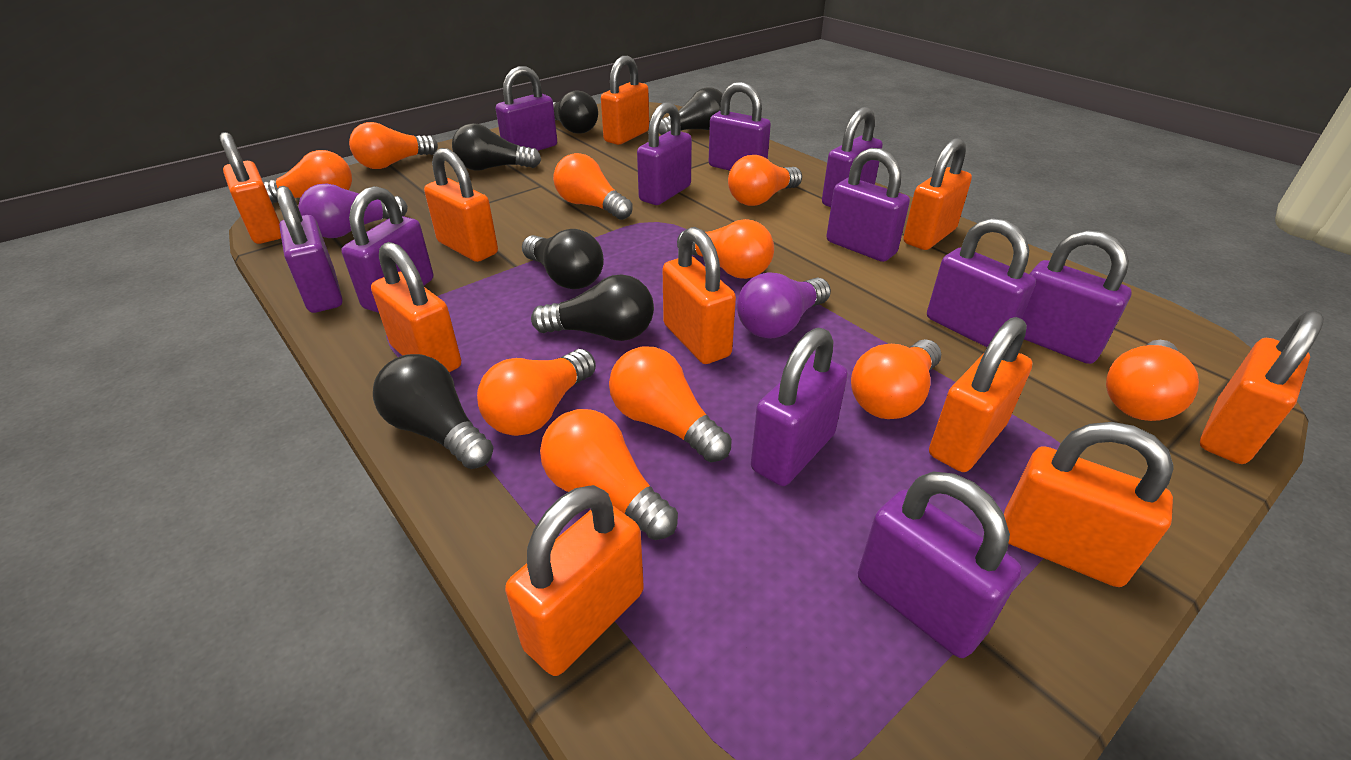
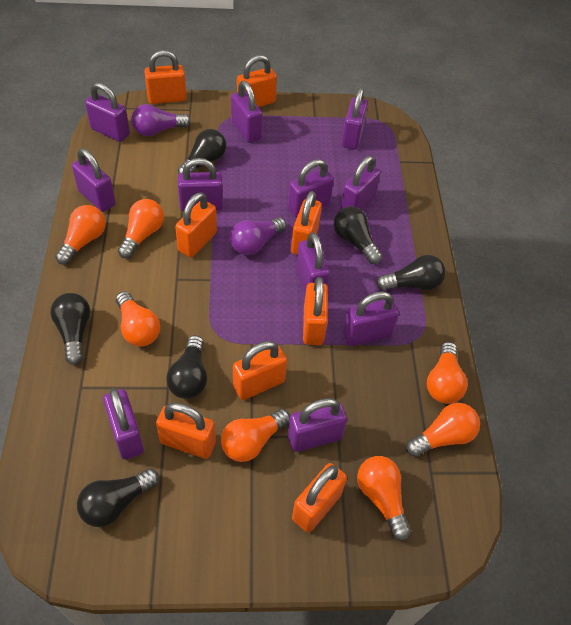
orange light bulb: [264,150,352,203] [349,122,438,169] [477,349,596,436] [540,409,678,540] [553,153,633,220] [609,347,732,462] [677,219,774,279] [728,155,802,206] [851,339,941,419] [1106,340,1199,421] = 10 -> [55,205,106,265] [116,291,160,346] [118,199,164,259] [221,409,290,462] [357,456,411,541] [406,403,480,457] [427,342,468,404] = 7
orange padlock: [220,132,281,244] [371,242,461,372] [424,148,498,262] [505,485,644,676] [601,56,649,145] [663,227,736,364] [903,138,972,250] [929,317,1032,472] [1004,422,1174,587] [1200,310,1324,464] = 10 -> [144,50,186,104] [156,403,216,459] [175,192,217,257] [233,341,287,400] [237,55,277,107] [291,191,322,255] [292,463,347,533] [303,277,328,345] = 8

